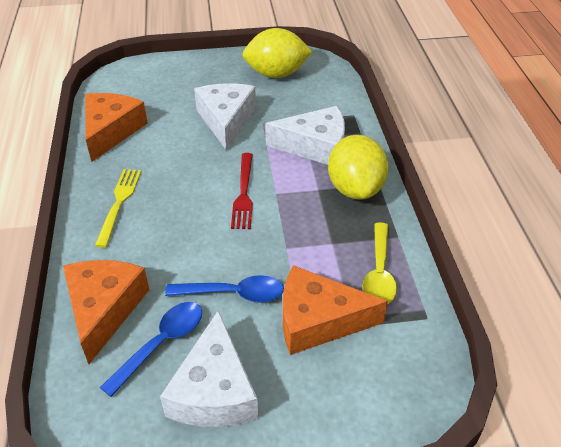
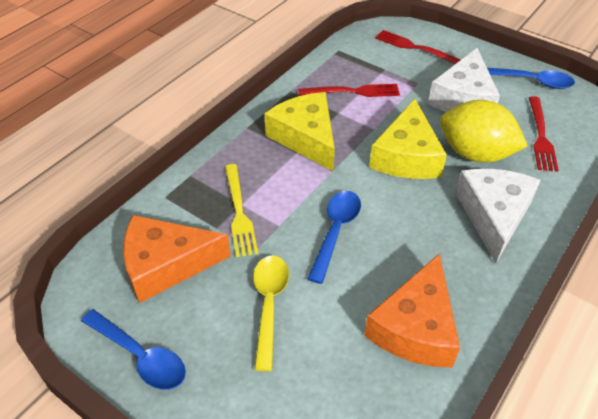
blue spoon: [100,302,202,397] [165,275,284,302] = 2 -> [81,309,186,390] [308,191,361,284] [487,68,575,89] = 3
orange cheese: [63,260,149,364] [85,93,148,162] [283,265,388,355] = 3 -> [123,215,231,303] [364,253,460,368] = 2
red fork: [231,153,253,229] = 1 -> [298,84,400,97] [375,30,461,64] [529,96,559,172] = 3
white cheese: [160,310,258,427] [194,83,256,151] [265,106,345,165] = 3 -> [428,48,500,112] [455,169,541,263] = 2
yellow cheese: none = 0 -> [264,92,335,171] [369,99,447,179] = 2
yellow lemon: [242,28,313,78] [328,135,389,199] = 2 -> [440,100,528,162] = 1

